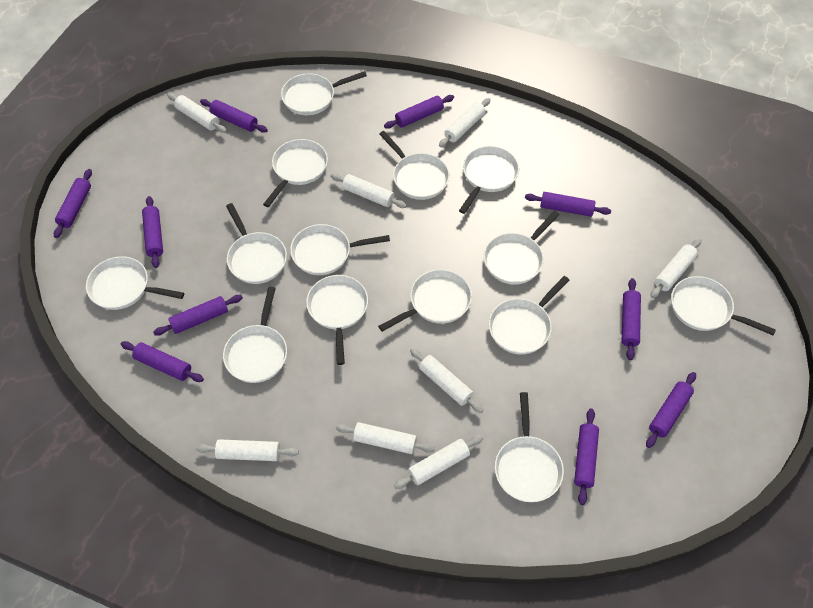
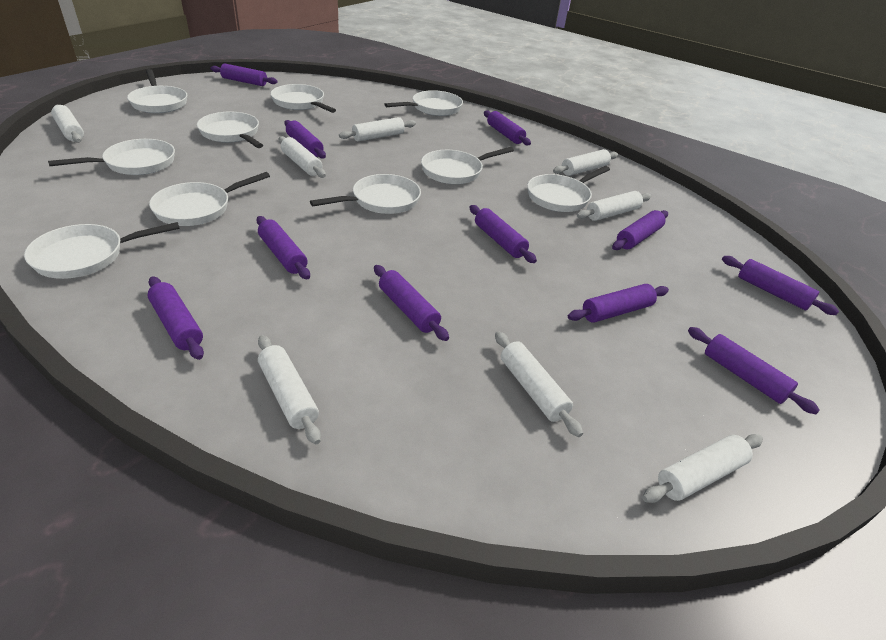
purple rolling pin: [54,169,92,238] [121,341,204,382] [142,196,163,268] [153,295,243,336] [200,99,268,133] [384,95,454,129] [525,192,611,217] [574,408,599,505] [622,278,641,360] [646,372,696,448] = 10 -> [148,276,204,360] [210,64,278,86] [256,216,310,279] [284,120,326,158] [374,265,449,341] [469,205,537,263] [484,110,531,145] [568,284,669,323] [612,210,668,250] [688,327,820,414] [722,256,839,315] = 11
white pan: [86,256,184,310] [223,287,287,383] [226,203,287,284] [263,139,328,207] [281,71,367,115] [290,224,390,275] [306,275,368,365] [378,269,472,332] [379,131,450,200] [459,146,519,214] [484,211,559,285] [489,276,569,355] [495,392,564,502] [671,276,776,335] = 14 -> [24,222,180,279] [48,139,175,175] [127,69,187,113] [149,172,270,226] [197,112,263,148] [271,84,336,113] [310,174,421,214] [384,90,463,116] [421,147,514,184] [527,166,610,212] = 10

